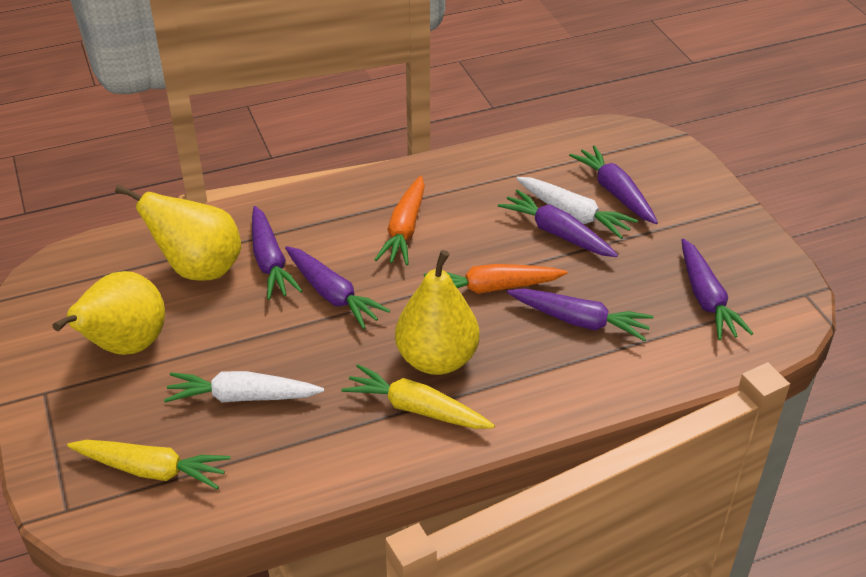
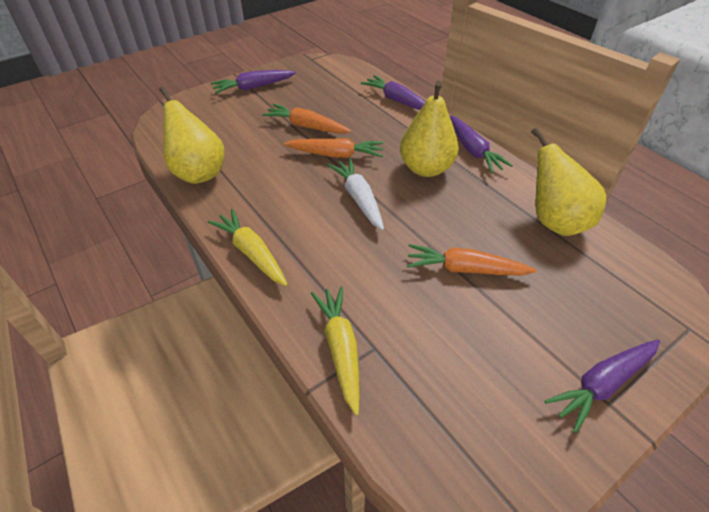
orange carrot: [374,176,425,265] [424,264,568,294] = 2 -> [262,104,351,134] [284,138,384,158] [407,244,537,276] = 3
purple carrot: [252,206,302,300] [285,246,390,329] [498,189,618,257] [507,288,653,341] [569,145,658,224] [682,238,753,340] = 6 -> [211,70,296,94] [360,75,425,110] [449,115,513,173] [545,339,660,433] = 4
white carrot: [164,371,324,403] [516,177,638,239] = 2 -> [328,158,384,230] = 1

